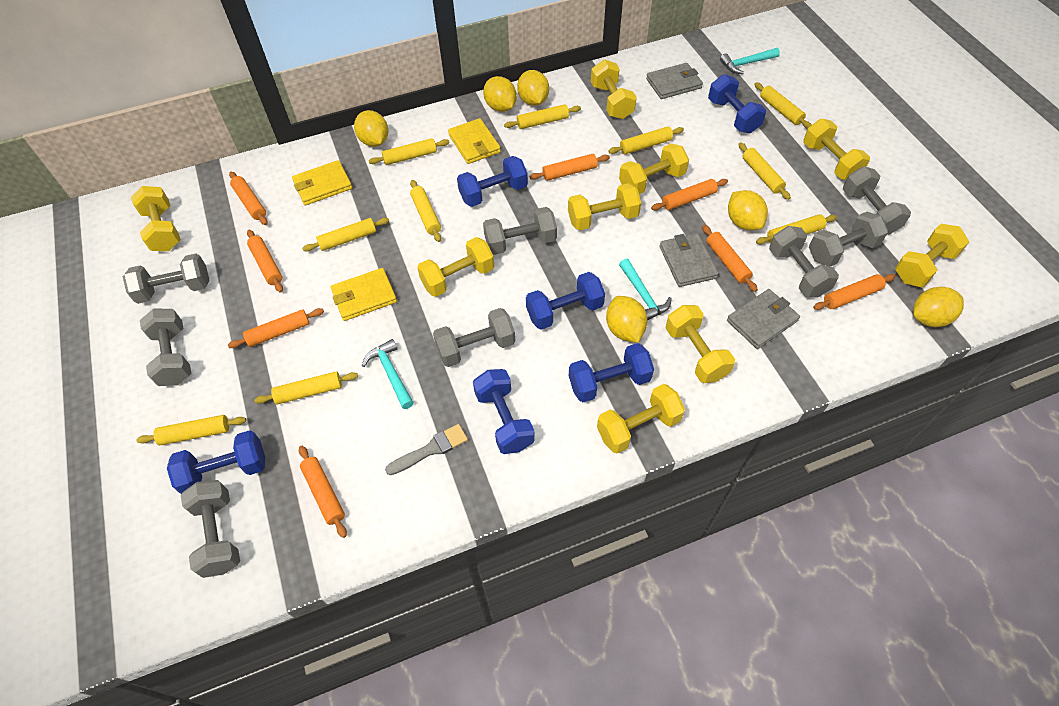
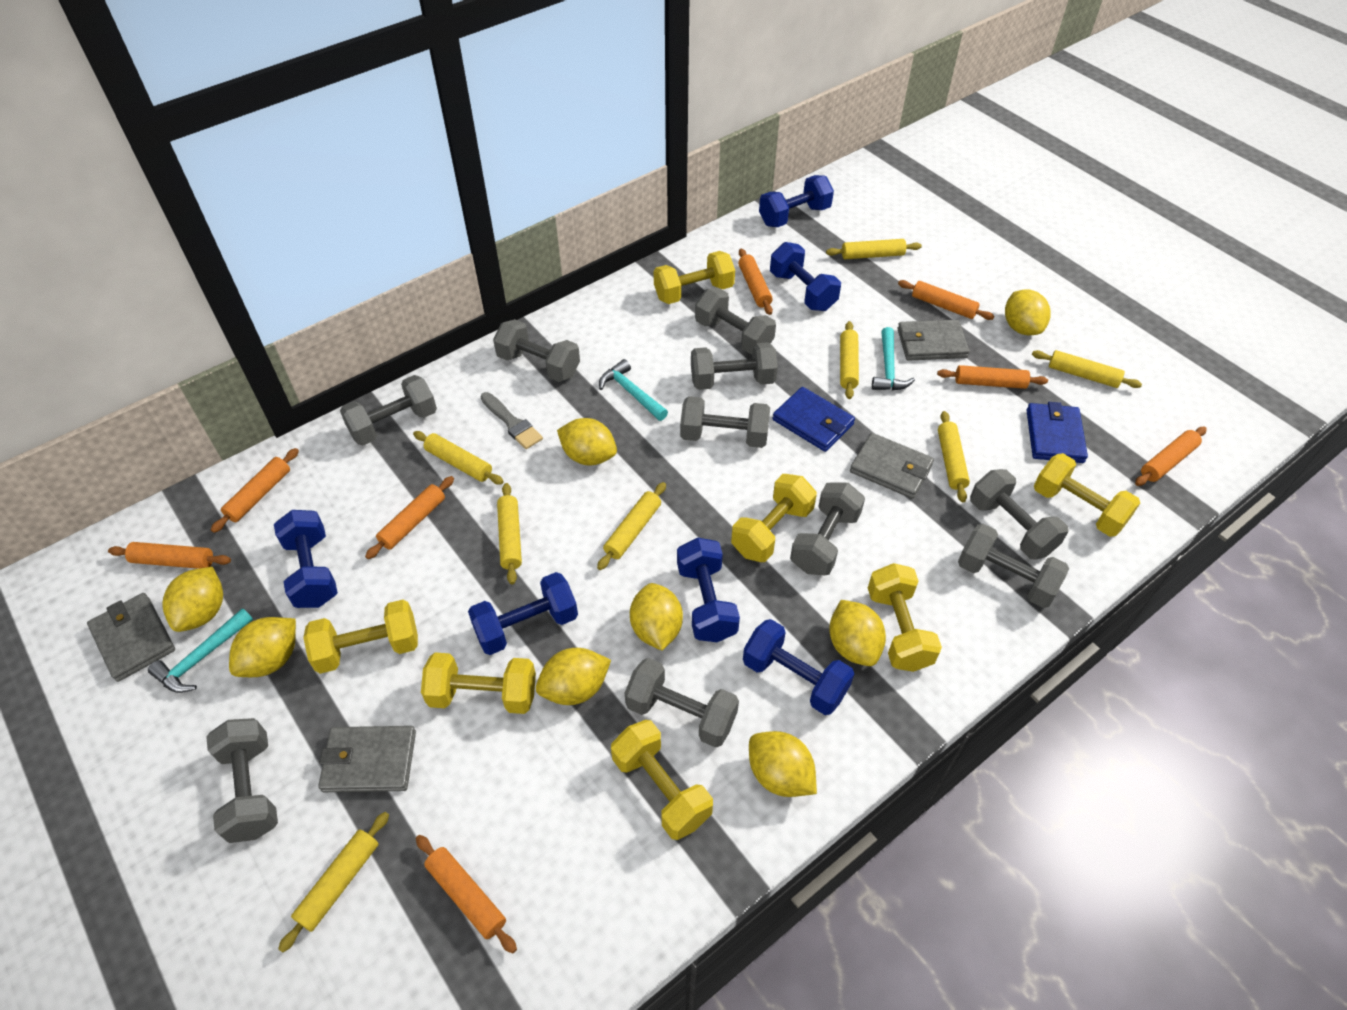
blue wallet: none = 0 -> [773,387,855,452] [1026,402,1088,463] = 2
grey dumbbell: [123,254,209,304] [140,308,192,386] [181,480,240,578] [433,308,515,367] [483,207,557,255] [769,226,839,298] [809,212,888,266] [843,167,911,235] = 8 -> [206,718,278,843] [340,375,437,445] [493,319,580,382] [625,658,739,748] [680,396,770,448] [691,342,778,390] [695,288,776,354] [790,482,865,575] [958,524,1069,608] [970,469,1069,560] = 10
grey wallet: [646,63,703,99] [660,233,719,287] [727,289,800,349] = 3 -> [87,593,175,682] [318,726,416,792] [850,433,934,499] [898,320,970,361] = 4
yellow dumbbell: [131,186,181,251] [417,237,494,297] [568,183,641,230] [591,59,637,119] [597,384,685,453] [619,144,689,194] [666,305,735,383] [803,119,870,180] [895,224,969,288] = 9 -> [303,600,418,674] [421,653,536,714] [611,720,713,840] [654,251,735,304] [731,474,817,562] [868,563,942,672] [1034,453,1140,537] = 7
yellow lemon: [354,110,388,147] [483,76,517,112] [517,70,549,106] [606,296,647,343] [728,190,768,230] [913,287,964,327] = 6 -> [162,567,223,632] [229,617,296,677] [536,648,611,705] [557,418,617,465] [630,583,683,650] [749,731,817,797] [829,600,886,666] [1005,289,1051,335] = 8
yellow rolling pin: [137,415,246,445] [254,371,358,405] [302,218,389,252] [369,138,449,165] [410,180,441,242] [504,104,581,129] [609,126,684,154] [739,142,791,200] [754,82,812,129] [756,214,837,245] = 10 -> [278,812,389,953] [413,431,504,485] [497,483,522,585] [597,482,666,570] [826,239,922,259] [840,321,859,399] [938,411,970,502] [1032,350,1142,388] = 8
yellow wallet: [292,160,352,205] [331,268,397,321] [448,118,501,164] = 3 -> none = 0

